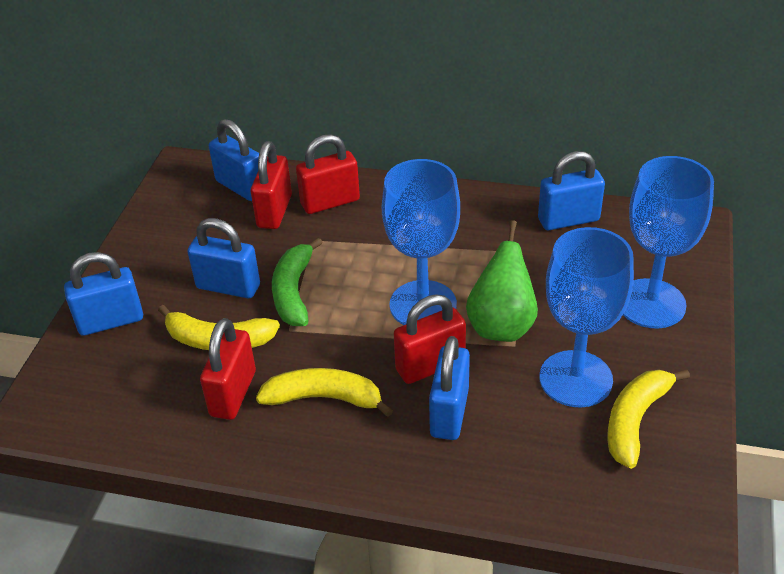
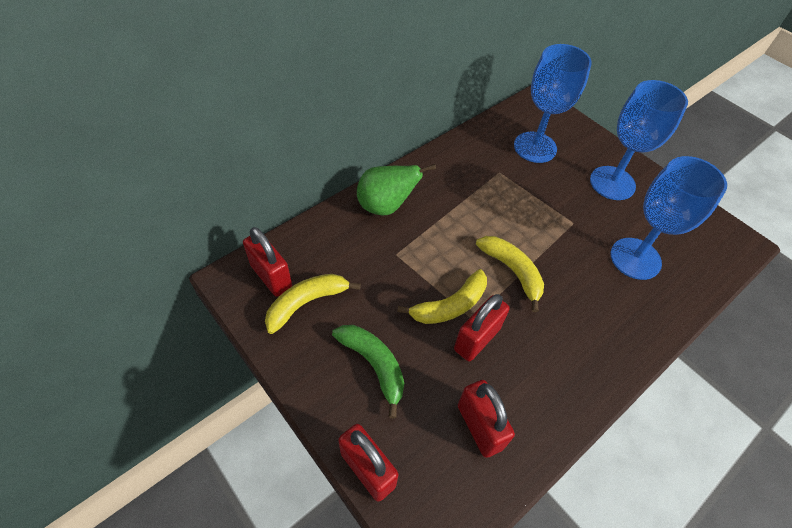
blue padlock: [64,252,143,336] [188,218,260,298] [209,119,259,201] [429,336,470,440] [538,151,605,230] = 5 -> none = 0

